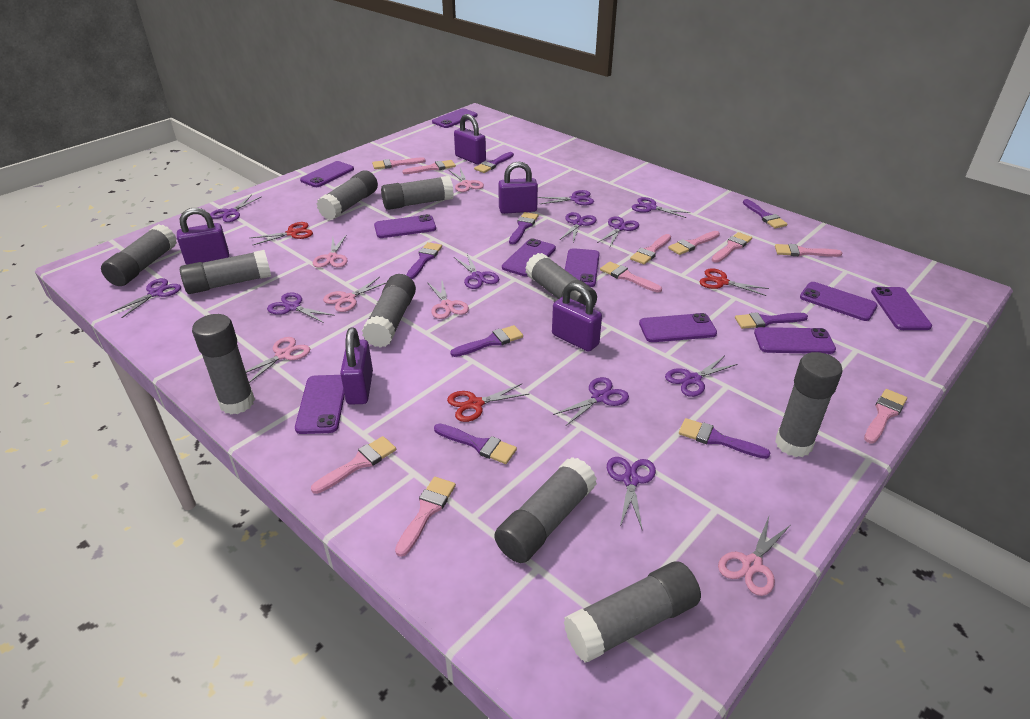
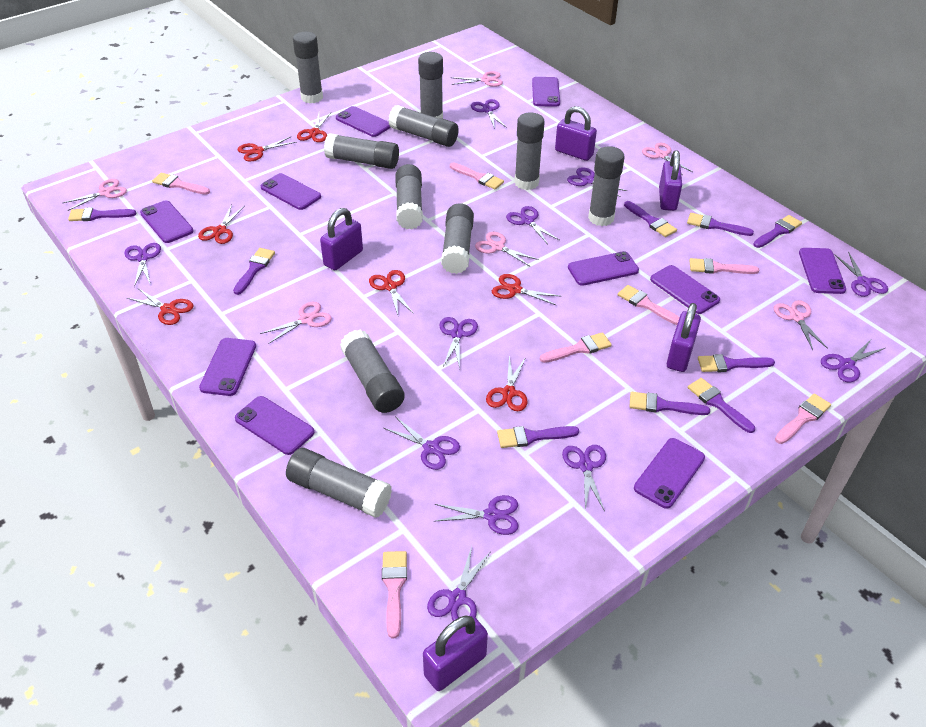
pink brush: [311,436,396,494] [372,157,426,169] [395,477,456,557] [402,160,456,174] [600,262,662,293] [630,234,671,264] [668,231,720,255] [712,232,752,263] [775,244,842,257] [864,389,907,443] = 10 -> [152,172,210,195] [382,551,407,638] [450,162,504,189] [540,332,612,363] [618,285,680,325] [689,258,759,274] [775,393,831,444] = 7
purple brush: [407,242,442,279] [434,423,517,464] [450,325,523,357] [474,152,514,173] [509,212,538,244] [679,418,771,459] [735,312,808,329] [743,199,788,228] = 8 -> [68,207,136,221] [233,248,275,295] [497,426,579,448] [624,201,677,237] [629,392,710,415] [687,213,754,236] [688,378,755,433] [698,354,775,372] [753,215,802,248] = 9
red scissors: [251,222,313,245] [447,383,529,422] [699,268,769,296] = 3 -> [127,288,194,325] [198,204,245,244] [238,137,296,162] [297,113,331,142] [369,270,413,315] [486,356,528,411] [492,274,562,306] = 7

